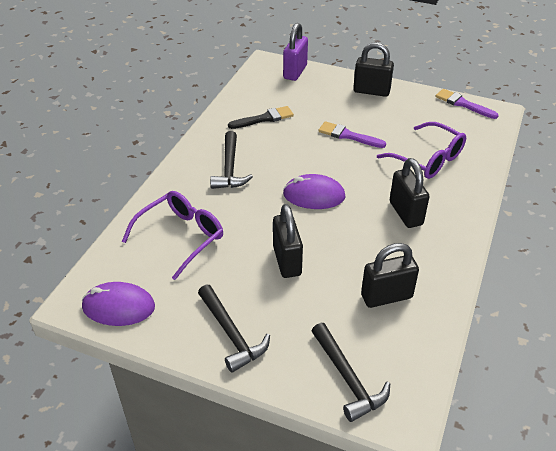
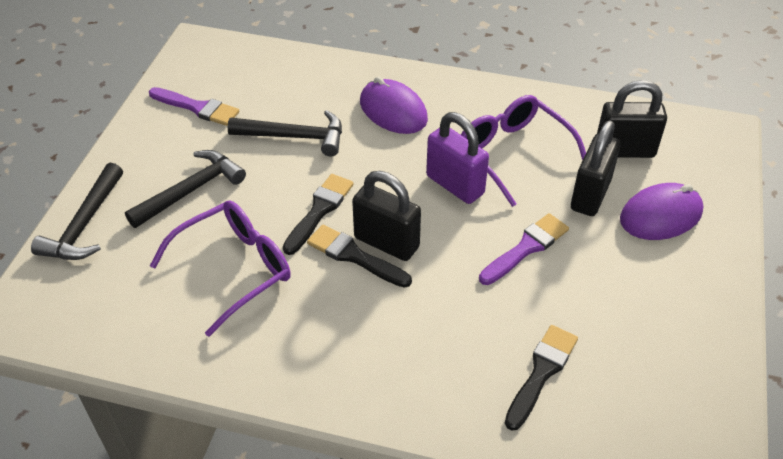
black brush: [228,106,294,129] = 1 -> [283,174,354,255] [307,225,412,288] [505,325,578,431] = 3
black padlock: [273,204,303,278] [353,42,394,97] [361,243,419,308] [390,158,429,228] = 4 -> [352,171,421,261] [571,120,621,216] [597,80,667,158] = 3

